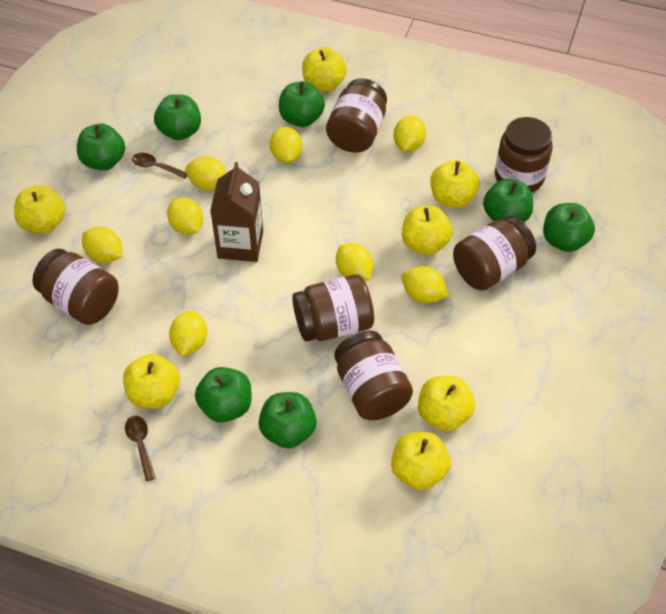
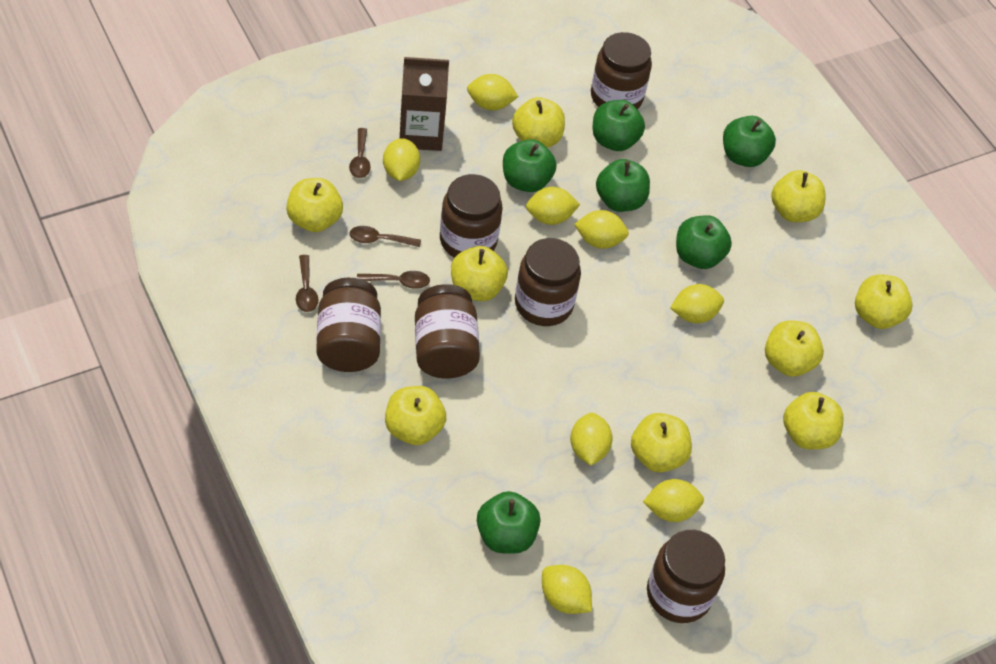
brown spoon: [125,416,156,481] [132,153,187,179] = 2 -> [296,255,318,312] [349,128,371,178] [349,226,421,247] [357,271,430,289] = 4
green apple: [77,123,125,170] [154,94,201,140] [195,367,252,423] [258,392,317,448] [279,81,325,127] [483,179,533,222] [543,203,595,252] = 7 -> [477,491,540,554] [503,139,557,192] [592,100,645,151] [596,159,650,212] [676,215,732,269] [723,116,776,167] = 6
yellow apple: [14,185,66,234] [123,354,180,408] [302,47,347,92] [391,432,451,490] [402,206,453,255] [418,376,475,431] [431,160,480,208] = 7 -> [286,178,343,232] [385,386,446,445] [451,246,508,301] [512,97,565,148] [631,413,692,472] [765,321,824,377] [771,170,826,222] [783,392,844,449] [855,274,913,329] = 9

